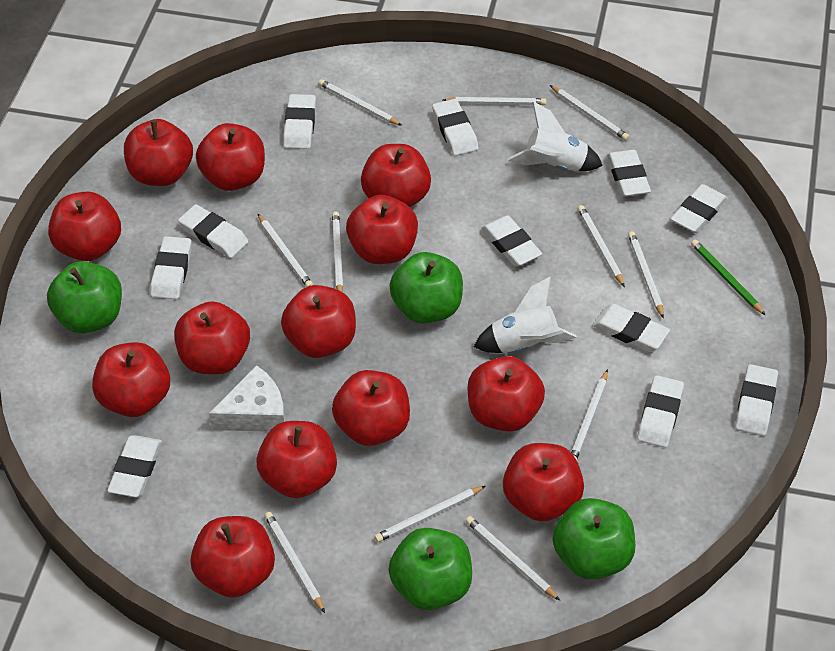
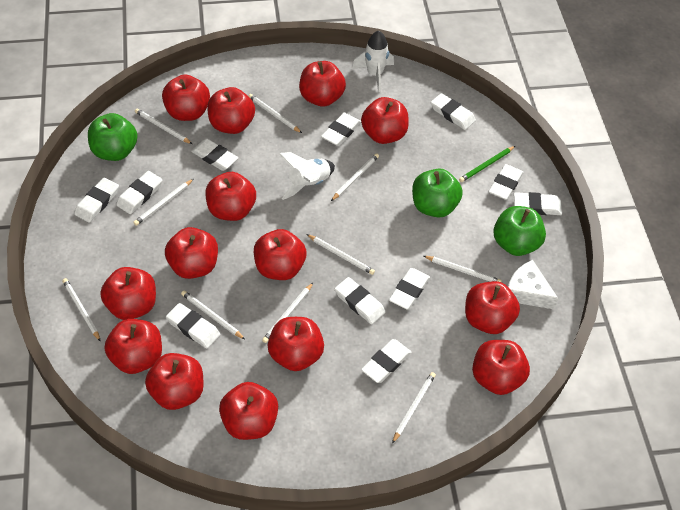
green apple: [47,261,122,333] [389,252,463,324] [389,528,472,610] [552,498,635,580] = 4 -> [88,113,138,161] [412,169,463,218] [494,206,546,256] = 3
red apple: [48,191,121,261] [92,342,170,417] [124,119,193,186] [174,301,250,374] [190,516,275,598] [196,123,265,191] [256,421,337,498] [281,285,356,358] [332,370,410,446] [346,195,418,264] [361,144,431,207] [467,356,545,432] [503,443,584,521] = 13 -> [100,267,156,320] [105,319,162,374] [145,353,204,410] [162,75,210,121] [165,227,218,279] [205,172,256,221] [207,87,255,134] [219,382,278,440] [254,229,306,280] [268,317,324,371] [299,61,346,107] [361,97,409,144] [465,281,520,334] [472,340,530,395] = 14
white pencil: [258,214,313,287] [264,512,325,613] [318,79,402,126] [332,211,343,292] [374,486,485,542] [443,97,546,105] [466,516,560,601] [550,85,629,141] [571,369,608,460] [578,205,625,287] [628,231,664,318] = 11 -> [62,278,101,342] [133,179,193,226] [135,109,192,144] [181,290,245,339] [248,94,302,133] [262,283,313,343] [306,234,375,275] [331,153,379,201] [392,372,436,444] [424,256,502,282] = 10

